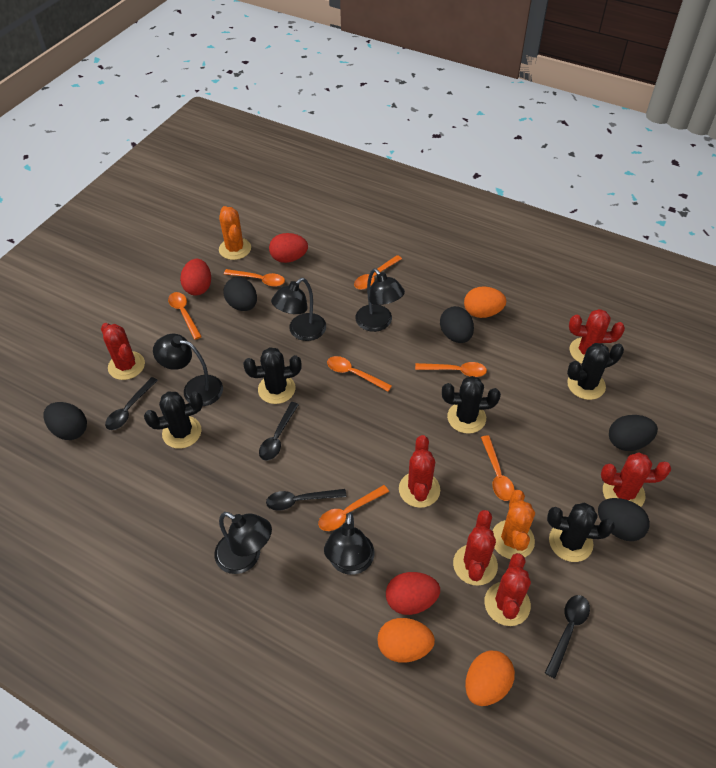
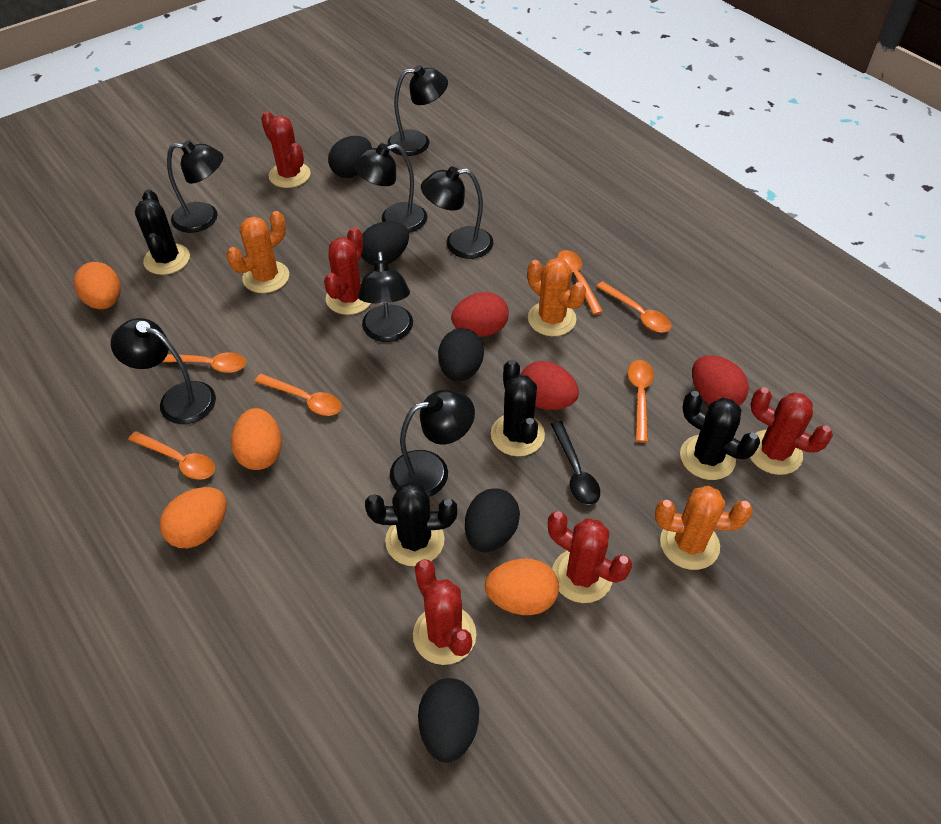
black cactus: [144,391,203,449] [243,347,302,404] [442,376,501,434] [547,503,615,562] [567,343,624,400] = 5 -> [135,189,190,275] [365,482,457,566] [491,360,545,456] [680,391,760,480] = 4
black lamp: [153,334,223,406] [214,512,272,574] [271,278,326,341] [324,512,375,575] [355,268,405,332] = 5 -> [111,318,216,424] [167,140,223,233] [353,143,427,233] [358,251,413,342] [388,65,448,156] [390,390,475,497] [421,166,493,259] = 7
black spoon: [105,377,158,430] [259,402,299,461] [266,489,347,511] [545,595,590,679] = 4 -> [551,421,600,505] = 1
orange cactus: [219,206,251,260] [492,490,535,559] = 2 -> [227,211,289,293] [527,258,586,336] [655,486,753,570] = 3
orange egg: [377,618,435,663] [464,286,506,318] [465,651,515,706] = 3 -> [74,262,121,309] [160,487,227,548] [231,408,282,470] [485,558,559,615] = 4
orange spoon: [168,292,202,340] [224,269,285,287] [318,485,389,531] [327,356,392,391] [354,255,402,290] [415,362,487,377] [481,435,515,501] = 7 -> [128,431,215,480] [162,352,246,373] [255,374,342,416] [557,250,603,315] [596,281,671,332] [628,360,654,443] = 6
red cactus: [101,323,145,380] [399,435,440,508] [453,510,498,586] [484,553,531,626] [569,309,625,364] [601,453,671,507] = 6 -> [261,111,311,188] [324,227,371,315] [413,559,477,665] [548,511,632,603] [750,387,833,475] = 5

